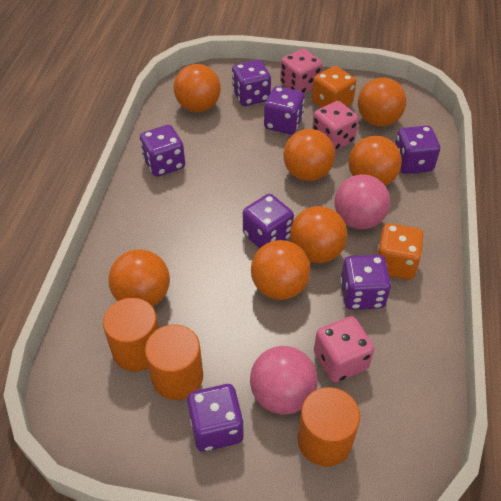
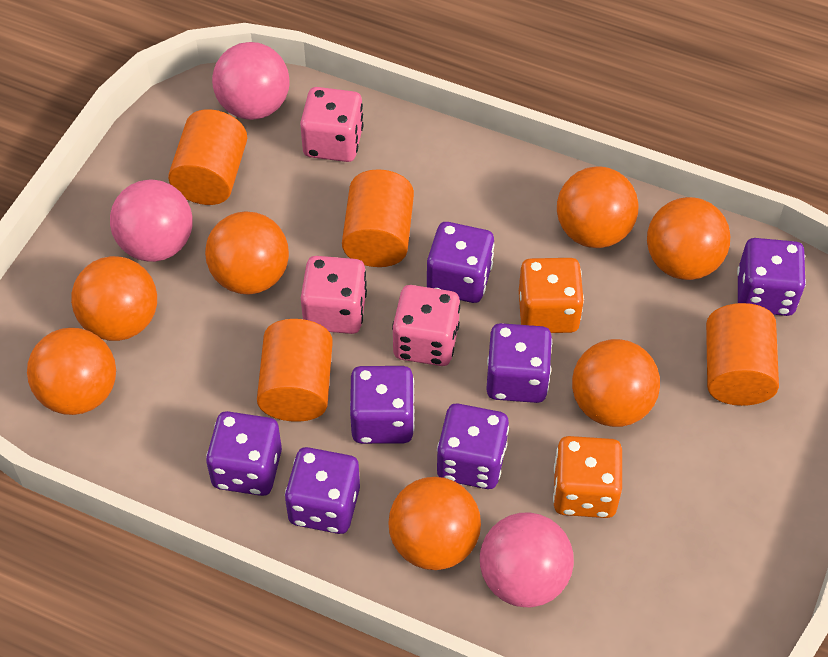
orange cylinder: [103,298,159,372] [145,324,203,400] [298,387,360,467] = 3 -> [168,109,247,205] [257,319,333,422] [342,169,414,267] [706,303,779,406] = 4
pink ball: [250,346,318,415] [334,174,390,230] = 2 -> [110,180,193,262] [212,42,289,120] [480,513,574,607] = 3

